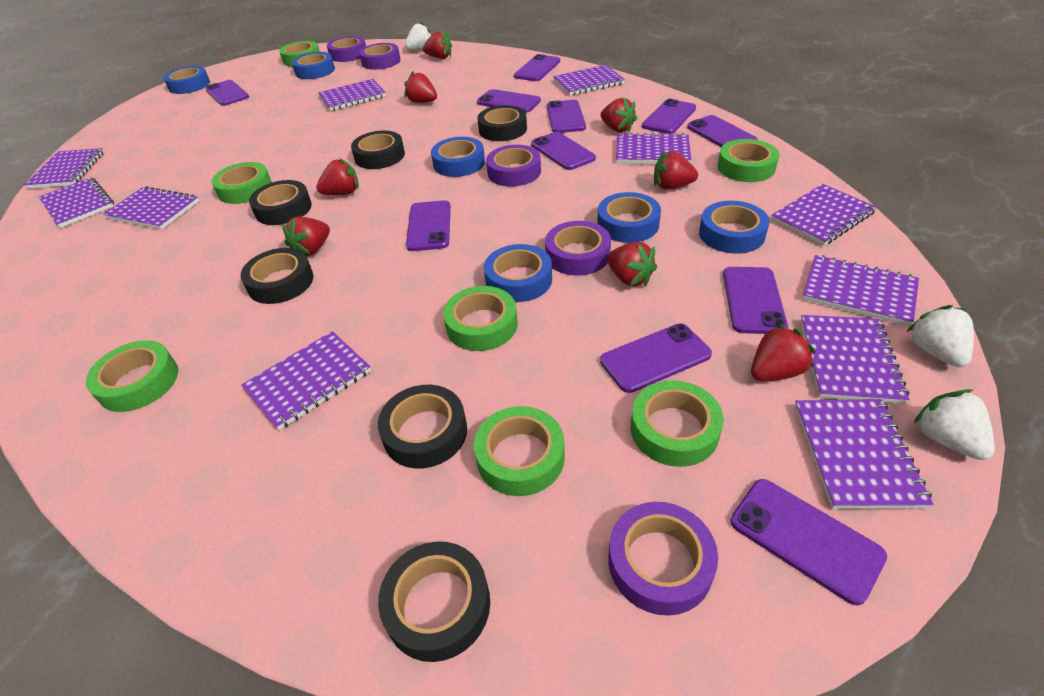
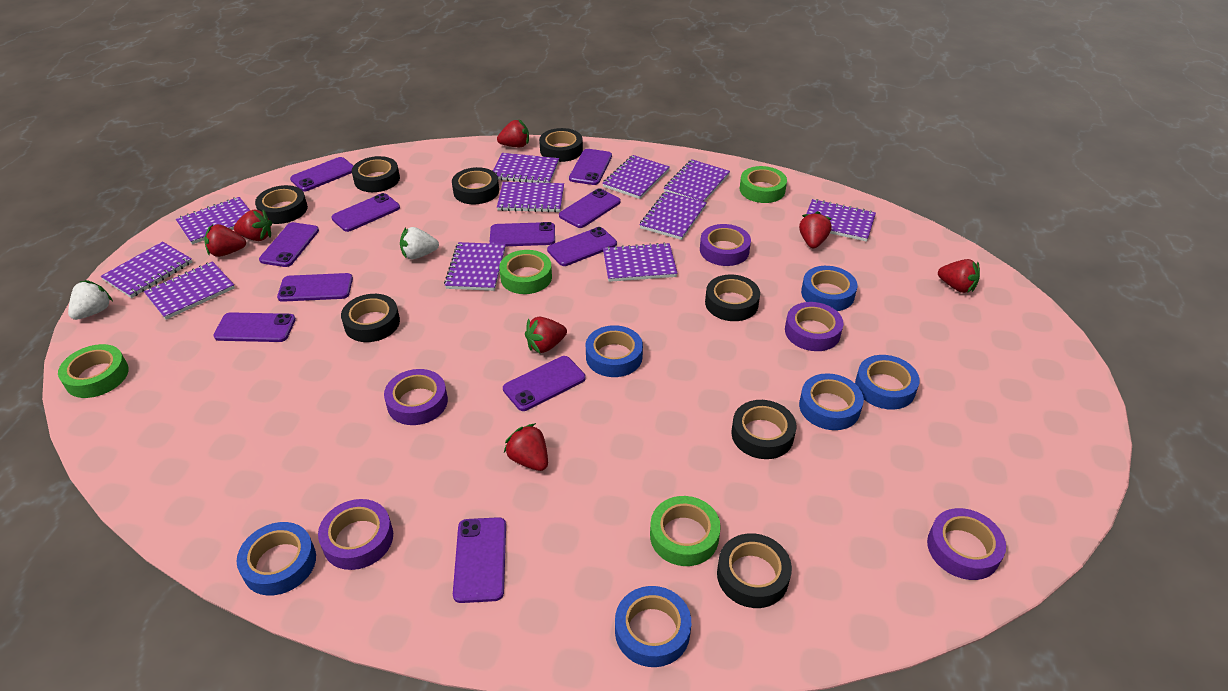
black tape: [240,248,314,304] [249,180,312,225] [351,131,405,169] [378,385,467,469] [378,541,490,662] [477,105,527,141] = 6 -> [255,185,308,224] [341,294,400,342] [352,156,400,192] [452,167,499,204] [539,128,583,162] [705,275,760,321] [717,533,792,608] [731,400,796,459] = 8
green tape: [86,340,178,412] [211,162,272,204] [279,41,320,67] [443,286,518,351] [474,406,565,496] [631,380,724,467] [717,139,780,182] = 7 -> [58,344,129,398] [499,250,552,294] [650,496,721,566] [740,166,787,203] = 4
red strawberry: [282,216,330,256] [316,158,359,195] [404,71,437,103] [423,30,452,59] [601,98,637,133] [607,242,657,287] [654,151,698,190] [751,324,815,381] = 8 -> [204,224,246,257] [234,209,272,241] [497,119,529,147] [504,423,548,471] [525,317,567,353] [799,211,832,248] [938,259,980,293] = 7
white strawberry: [405,21,431,50] [906,305,974,367] [914,389,995,460] = 3 -> [68,280,113,320] [400,227,439,259] = 2

